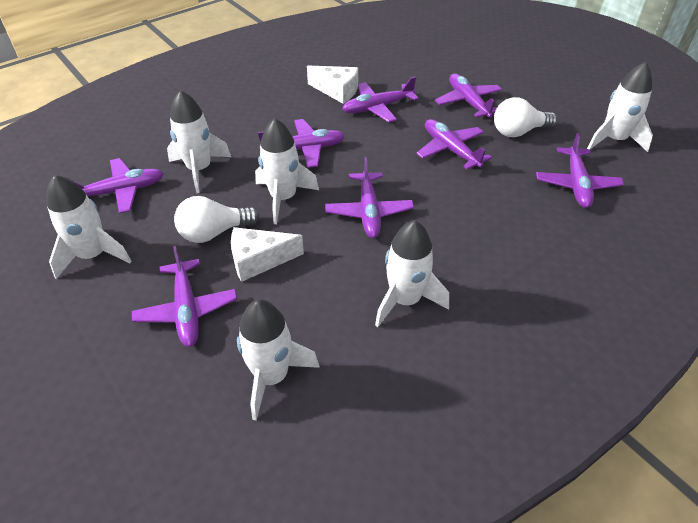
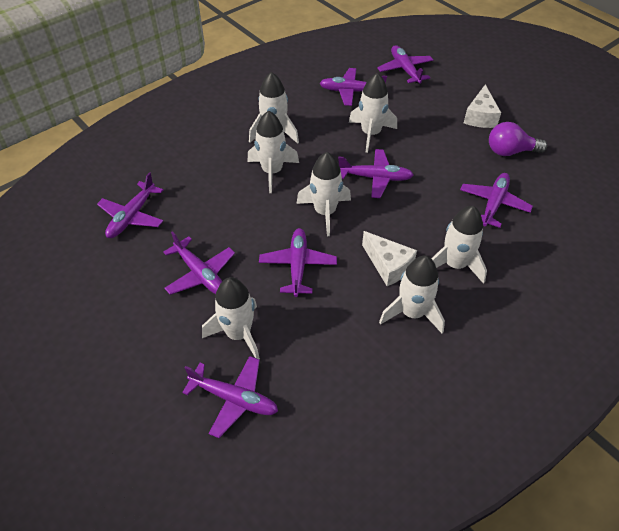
purple light bulb: none = 0 -> [489,122,547,156] = 1
white light bulb: [174,196,259,243] [494,97,557,137] = 2 -> none = 0
white rocket: [47,175,131,279] [167,90,231,193] [237,299,320,421] [255,118,319,224] [375,220,449,327] [587,62,653,152] = 6 -> [202,277,260,360] [247,111,299,193] [249,72,299,144] [296,152,351,236] [349,73,397,153] [379,256,445,333] [431,206,487,284] = 7

